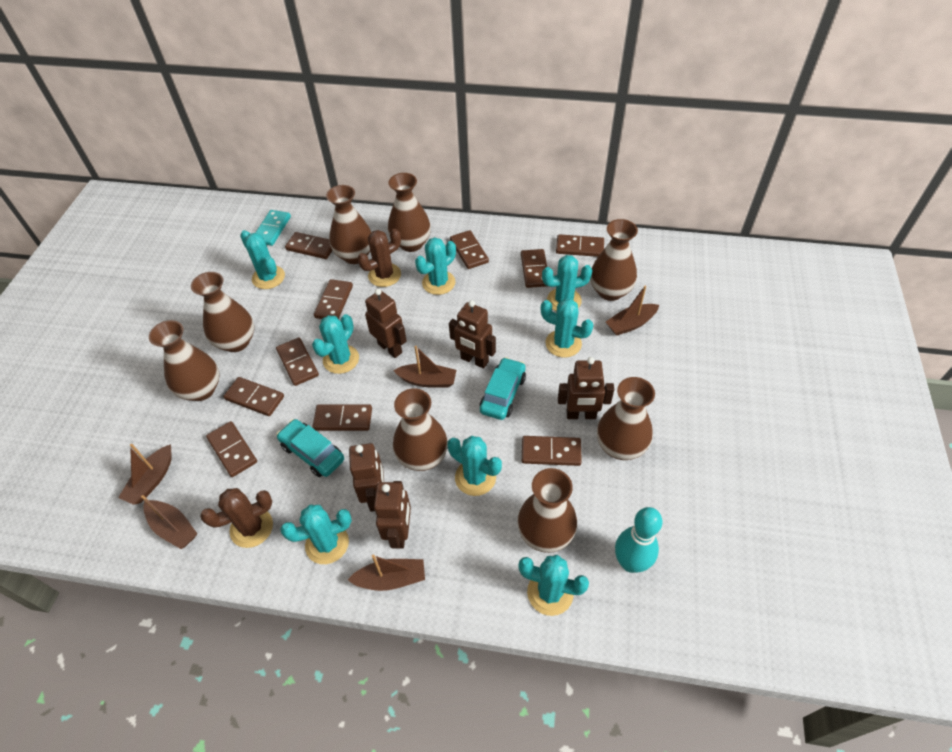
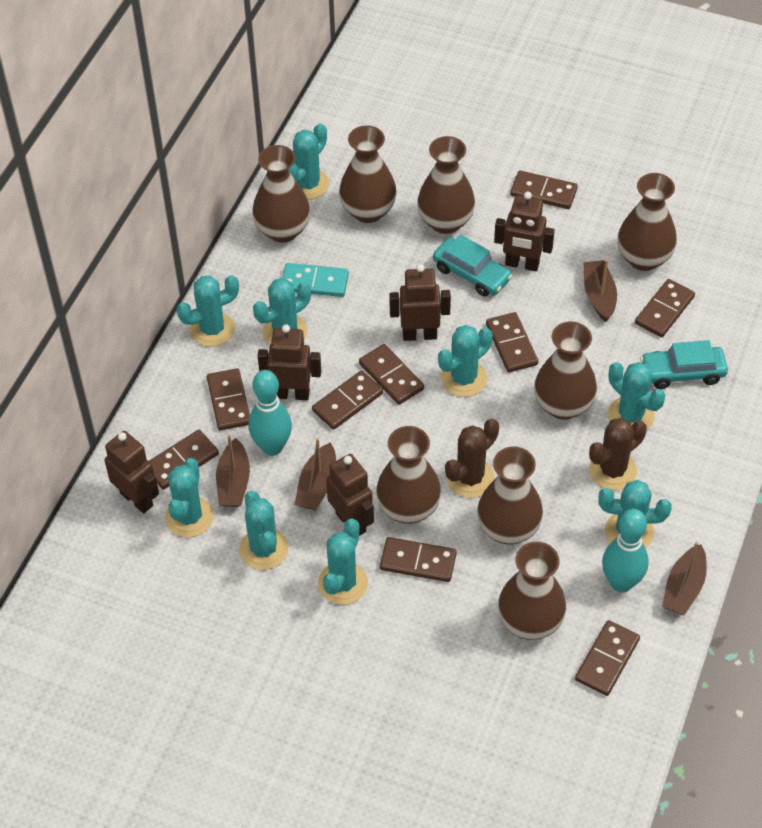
brown boat: [118,444,172,505] [141,495,197,549] [348,554,425,591] [393,346,456,387] [606,286,659,336] = 5 -> [216,434,250,507] [295,438,336,510] [583,259,617,322] [662,542,707,615] = 4
brown domino: [206,421,257,477] [223,377,284,416] [276,338,319,386] [285,232,333,259] [312,404,372,431] [314,279,353,319] [450,230,489,269] [521,249,547,288] [522,436,582,466] [556,234,604,257] = 10 -> [149,430,219,489] [207,368,250,431] [312,371,383,430] [359,344,424,405] [380,537,457,582] [486,312,538,372] [510,170,578,209] [575,620,640,696] [635,279,695,337] = 9
turquoise bowling pin: [615,507,663,573] = 1 -> [249,370,292,456] [602,509,649,592] = 2
turquoise cactus: [240,230,285,289] [280,505,352,564] [312,314,359,374] [415,237,456,295] [447,436,502,496] [518,555,589,616] [541,299,593,358] [542,255,592,312] = 8 -> [165,458,214,537] [176,275,239,347] [239,491,289,570] [253,278,311,345] [288,123,329,200] [318,519,368,605] [438,325,493,397] [599,480,672,548] [608,362,665,430] = 9

